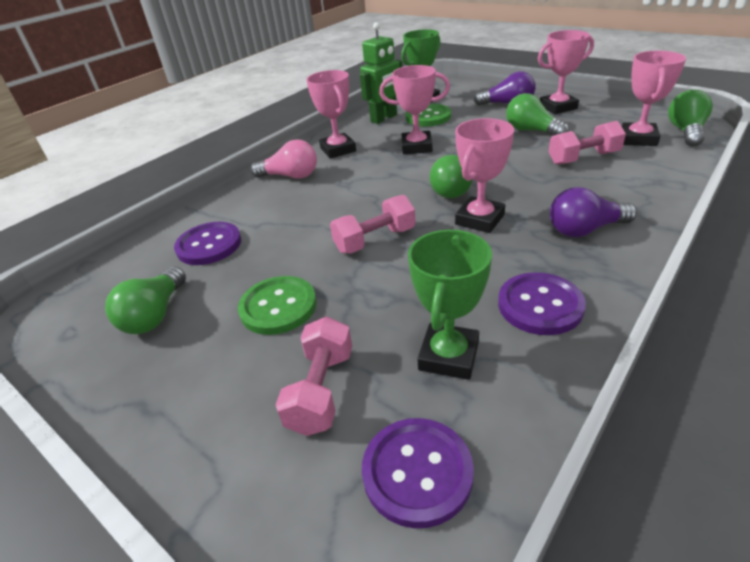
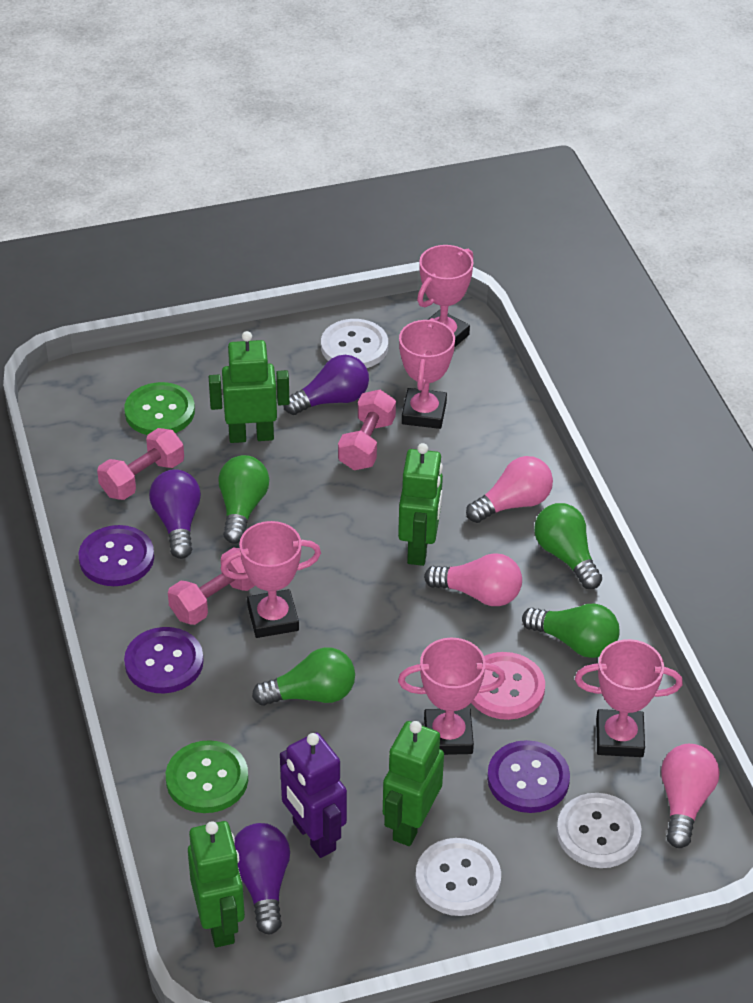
green robot: [360,22,402,124] = 1 -> [188,821,245,947] [209,331,290,443] [383,721,444,846] [398,443,443,566] = 4
green trophy: [401,29,441,103] [408,230,492,380] = 2 -> none = 0
pink button: none = 0 -> [471,652,545,720] = 1
pink light bulb: [251,139,317,179] = 1 -> [424,553,522,606] [466,456,553,523] [661,744,719,848] = 3
purple light bulb: [474,71,535,106] [550,187,637,237] = 2 -> [149,469,201,559] [234,823,290,935] [283,355,369,415] = 3
purple robot: none = 0 -> [280,732,347,858] = 1
white button: none = 0 -> [321,319,388,368] [415,838,501,916] [557,793,642,868] = 3

